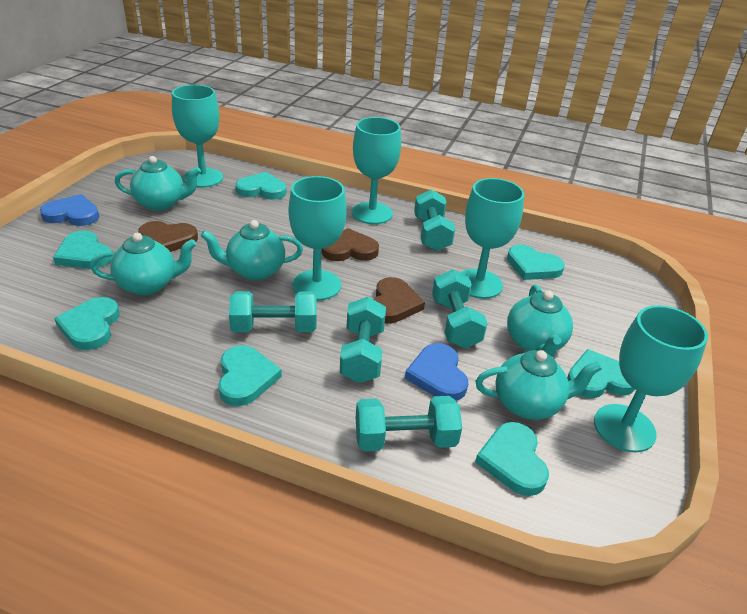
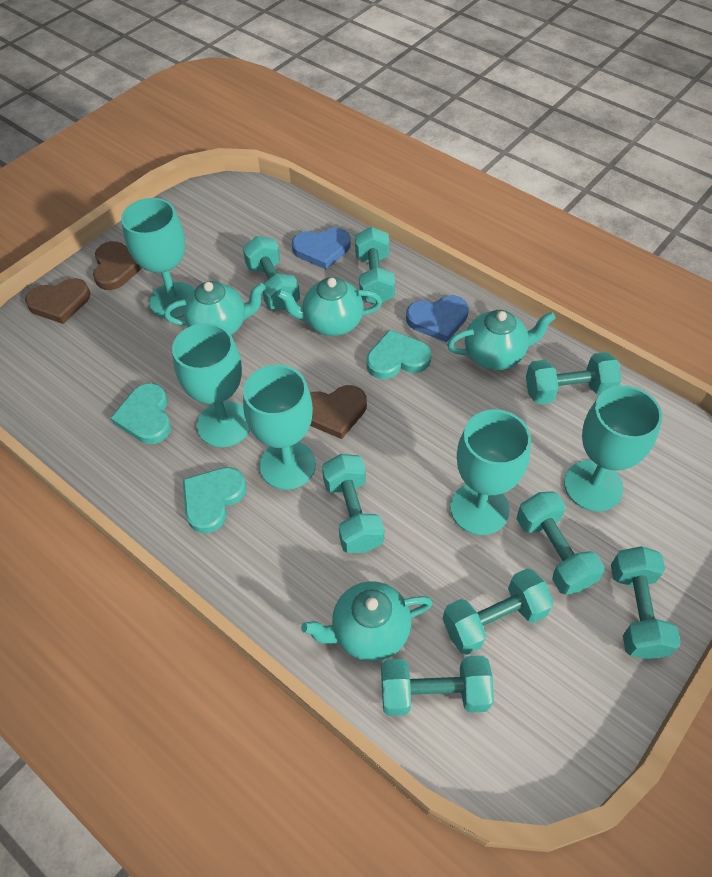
turquoise dumbbell: [229,291,316,332] [340,297,386,383] [356,396,462,451] [414,189,455,251] [432,269,487,348] = 5 -> [243,236,300,310] [322,454,384,553] [355,227,395,304] [381,656,494,716] [443,568,554,655] [517,491,605,595] [526,352,622,405] [611,546,681,659] = 8
turquoise heart: [53,231,112,269] [54,297,120,350] [218,345,282,406] [235,172,287,199] [475,422,549,496] [507,245,565,280] [567,349,635,398] = 7 -> [111,383,171,444] [183,467,246,533] [367,330,432,379] = 3
turquoise teapot: [90,233,196,295] [115,156,201,211] [201,220,303,280] [476,350,602,420] [507,284,573,357] = 5 -> [164,281,266,335] [277,277,382,336] [301,581,433,661] [447,310,556,370] = 4

